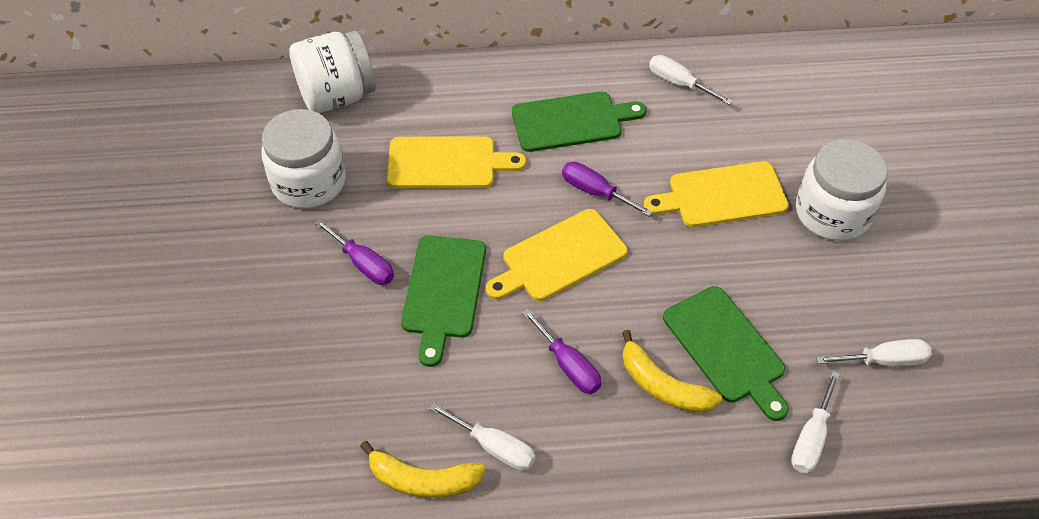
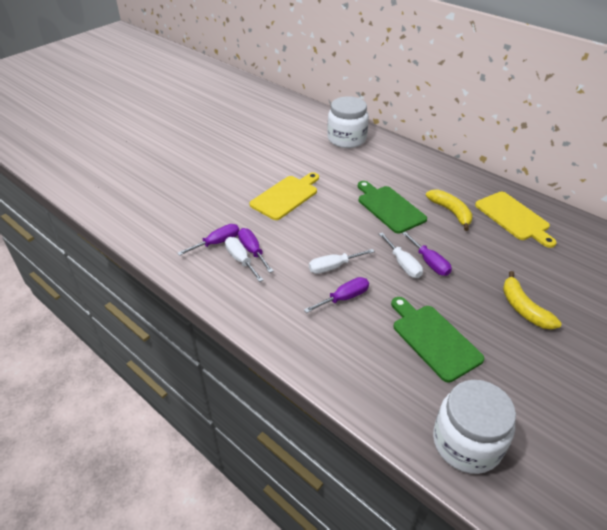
green cutting board: [401,236,486,367] [512,91,646,152] [663,286,789,421] = 3 -> [358,181,427,234] [391,297,485,382] = 2
purple screwdriver: [315,219,394,285] [522,309,601,394] [562,162,653,217] = 3 -> [177,224,239,256] [238,228,273,273] [304,277,369,313] [402,232,452,276] = 4
white jar: [261,109,346,209] [289,31,376,113] [796,139,888,241] = 3 -> [327,96,369,148] [433,380,516,474] = 2
white screwdriver: [429,403,535,471] [649,55,733,105] [791,371,840,473] [816,339,932,367] = 4 -> [225,237,263,282] [309,249,375,274] [379,232,423,278] = 3
yellow cutting board: [387,136,526,188] [486,209,628,301] [644,161,789,227] = 3 -> [249,172,319,220] [475,192,557,248] = 2

